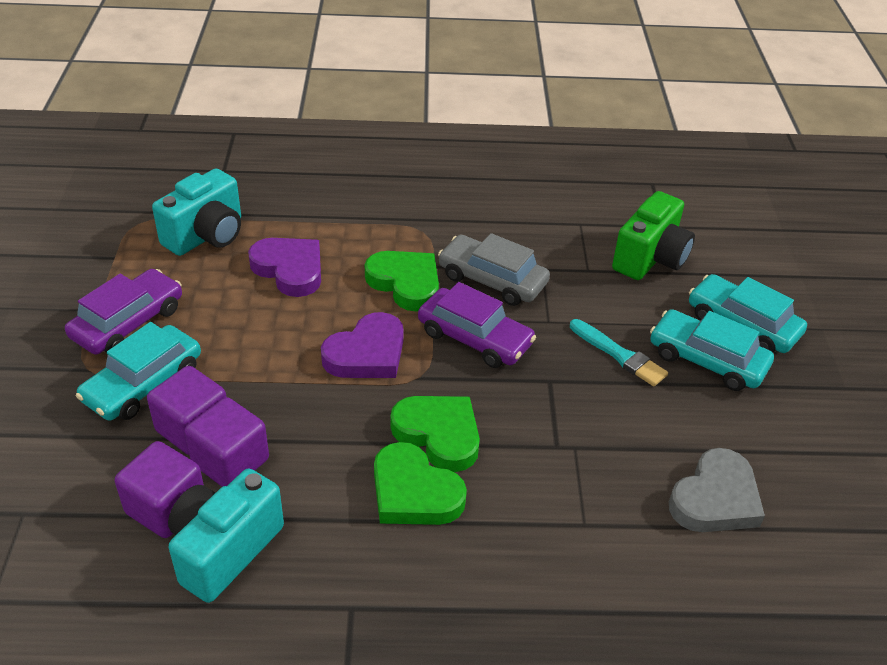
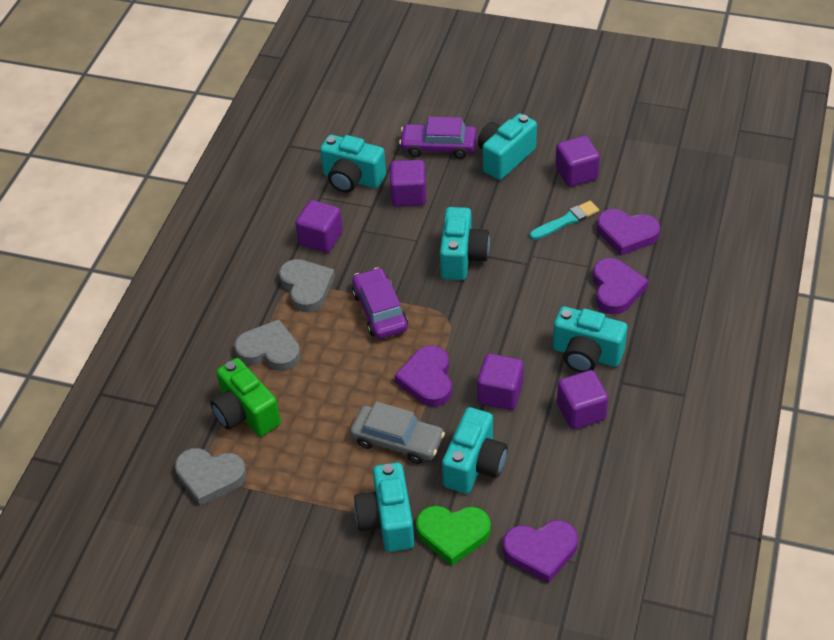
green heart: [365,251,439,311] [374,442,467,525] [390,396,480,472] = 3 -> [416,506,491,566] = 1
grey heart: [669,448,765,532] = 1 -> [175,448,247,506] [234,319,301,371] [279,259,335,312] = 3
purple cube: [115,441,204,538] [147,366,226,455] [184,397,269,487] = 3 -> [295,200,343,253] [390,160,426,207] [477,353,524,410] [555,136,600,187] [557,370,608,429] = 5
purple heart: [248,238,321,297] [321,312,404,378] = 2 -> [394,346,452,407] [503,520,578,583] [593,258,648,314] [597,209,660,256] = 4
turquoise camera: [152,169,241,256] [168,469,284,603] = 2 -> [320,135,386,193] [354,462,414,552] [440,207,490,280] [442,407,508,494] [478,113,537,180] [553,306,627,373] = 6
turquoise car: [76,322,201,421] [650,309,774,391] [689,274,807,353] = 3 -> none = 0

